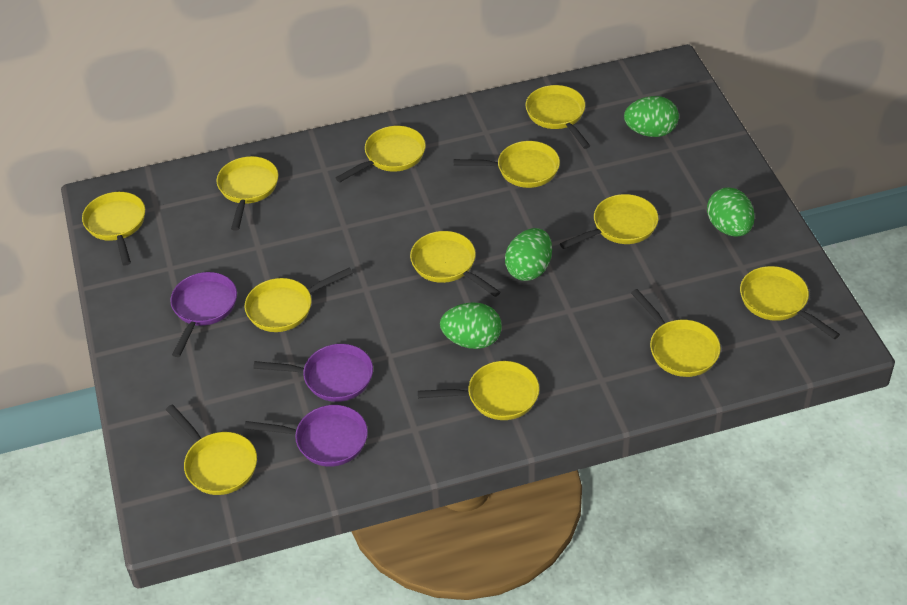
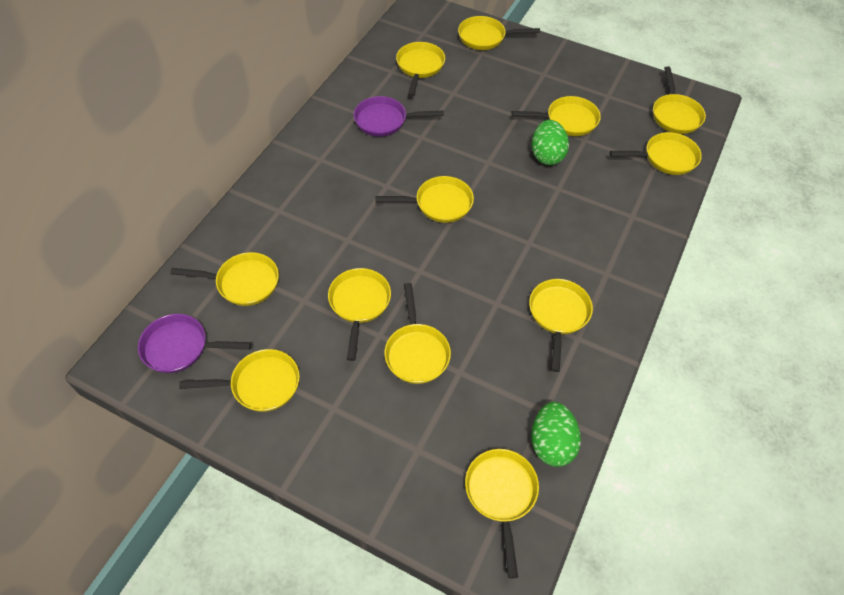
green egg: [440,302,502,349] [505,228,552,281] [624,96,679,137] [707,187,755,237] = 4 -> [531,402,581,467] [532,120,569,165] = 2
purple pan: [170,272,237,357] [244,405,368,467] [253,344,373,402] = 3 -> [138,314,251,373] [354,96,444,137] = 2

